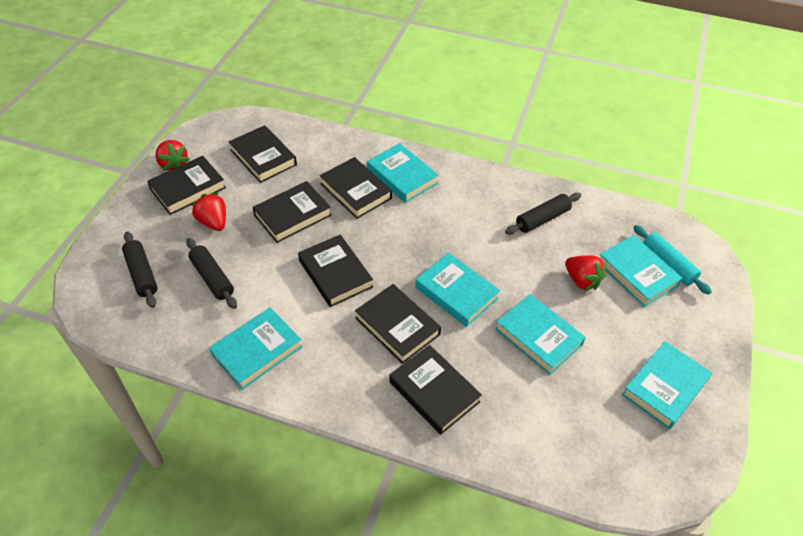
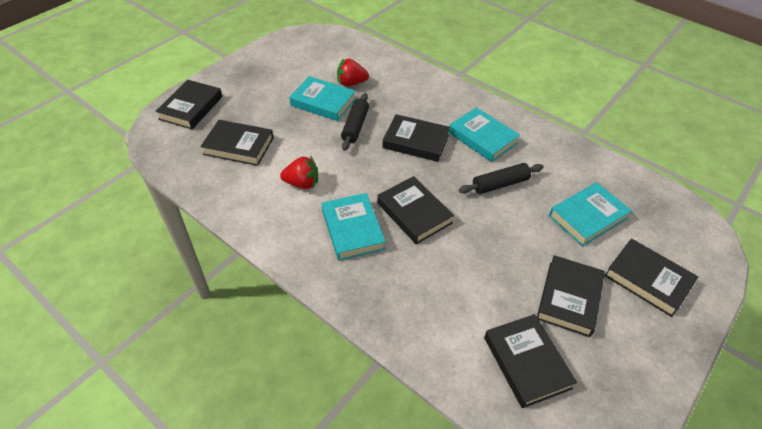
black rolling pin: [122,231,158,308] [186,238,237,309] [505,193,581,235] = 3 -> [341,93,369,151] [459,163,544,194] = 2
red strawberry: [155,140,190,171] [191,193,226,231] [565,255,606,291] = 3 -> [280,156,318,189] [337,58,369,87] = 2
turquoise book: [209,307,302,390] [367,143,439,203] [415,253,500,327] [495,294,586,375] [600,235,683,307] [622,341,712,429] = 6 -> [289,76,356,121] [322,193,386,261] [449,107,520,162] [549,182,632,247] = 4
turquoise rolling pin: [633,225,712,295] = 1 -> none = 0

